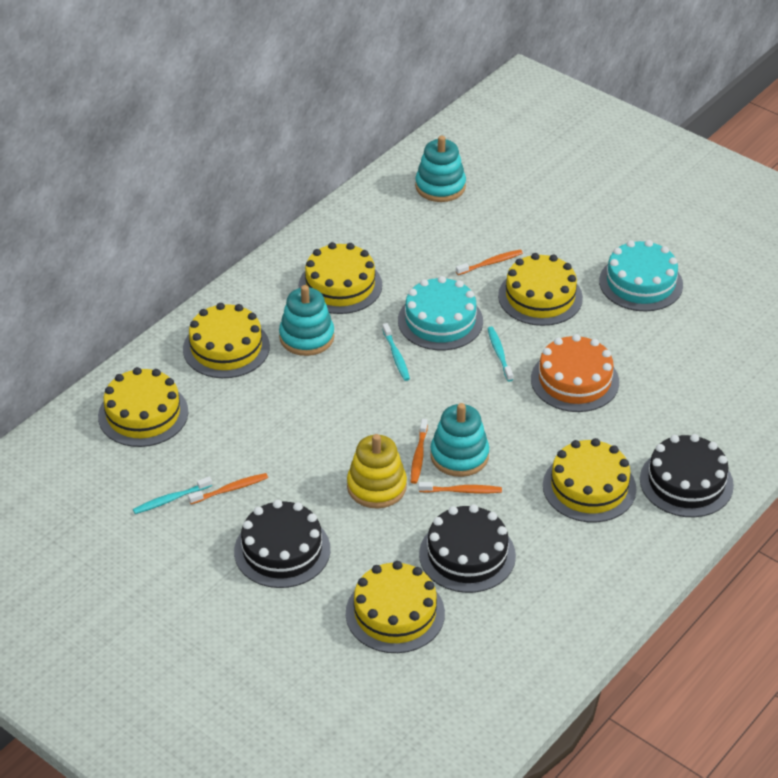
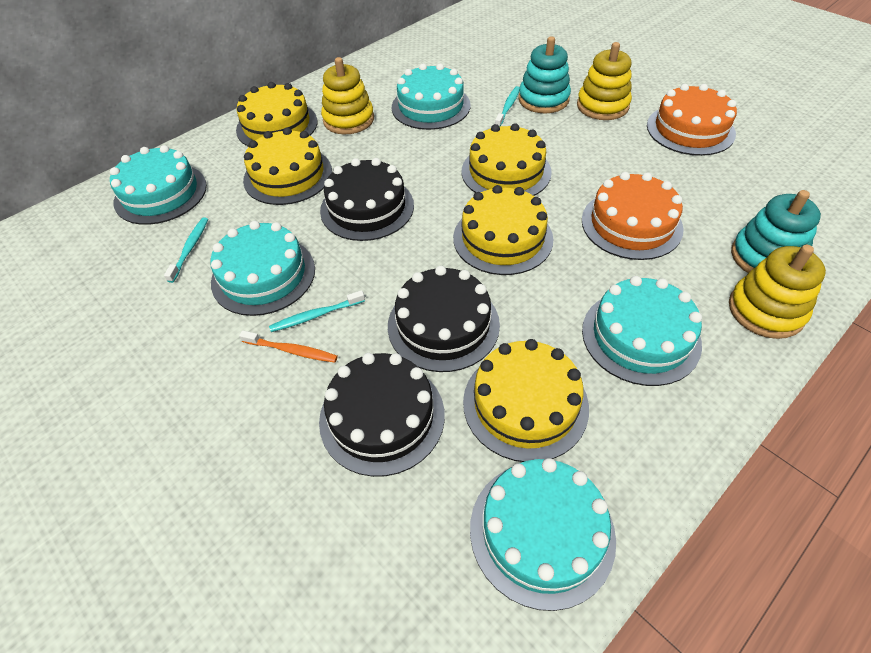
orange cake: [531,334,619,412] = 1 -> [582,172,684,260] [647,84,737,156] = 2
orange toothbrush: [188,473,268,504] [411,419,428,484] [418,482,502,493] [456,249,523,275] = 4 -> [239,330,338,363] = 1
turquoise cake: [398,276,483,350] [599,240,683,311] = 2 -> [110,145,207,225] [210,221,315,316] [392,63,471,130] [470,458,616,611] [582,276,702,386] = 5
turquoise stacking toy: [279,285,335,356] [415,135,466,202] [430,403,489,477] = 3 -> [518,36,571,113] [731,190,821,273] = 2
yellow cake: [98,367,188,447] [183,303,270,378] [299,242,382,314] [346,561,445,653] [498,253,583,326] [543,438,636,522] = 6 -> [236,82,318,147] [243,127,332,205] [453,185,553,275] [462,123,552,196] [463,339,589,462] = 5
yellow stacking toy: [347,434,407,508] = 1 -> [321,57,374,134] [577,42,632,120] [729,245,826,339] = 3

